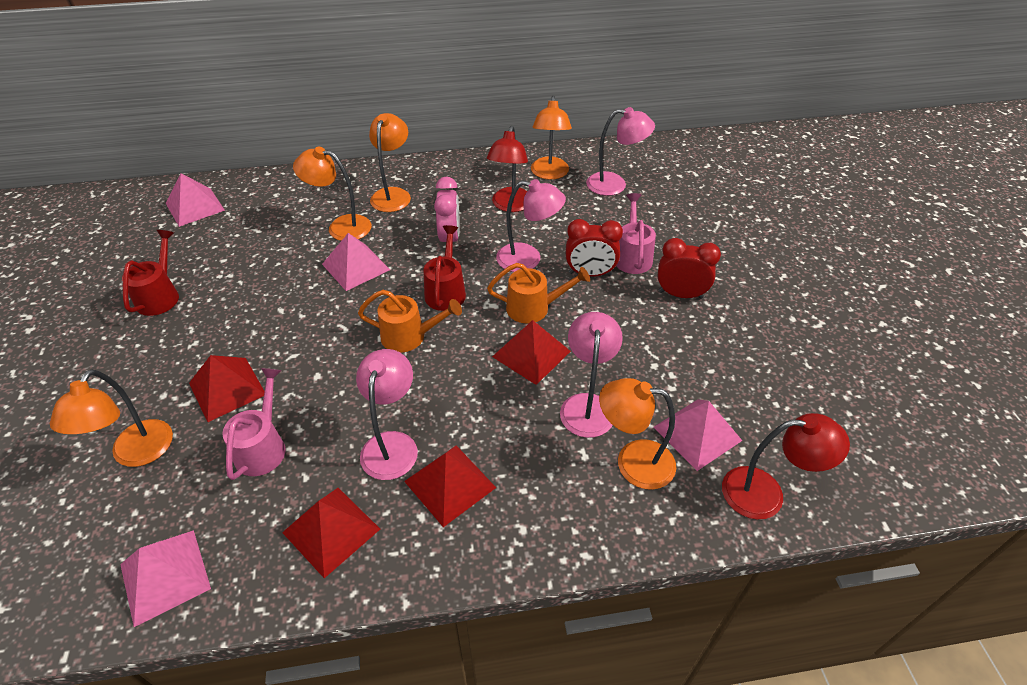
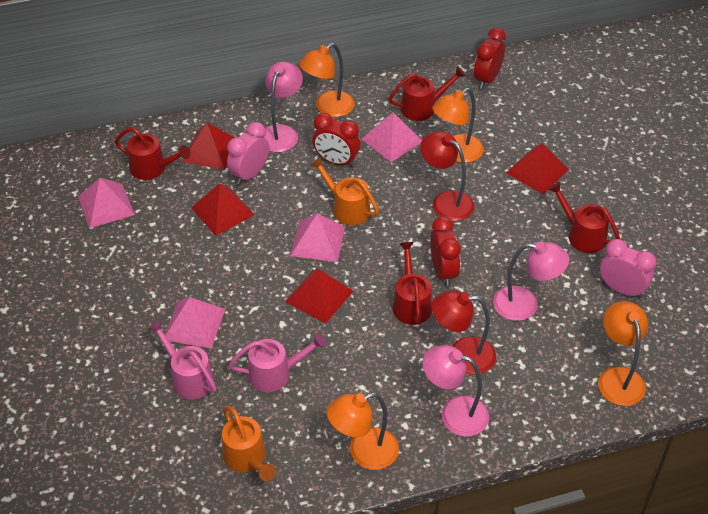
orange lamp: [50,369,173,467] [293,147,372,241] [369,113,411,212] [531,96,572,180] [599,378,676,490] = 5 -> [299,43,354,117] [327,393,399,470] [433,88,484,163] [598,301,648,406] = 4
pink clock: [434,176,460,242] = 1 -> [227,122,269,185] [600,239,657,298] = 2
pink lamp: [356,349,418,480] [496,179,566,272] [560,312,623,438] [586,107,655,196] = 4 -> [264,61,303,152] [423,345,489,437] [493,241,569,321] = 3
red clock: [566,219,623,277] [657,238,721,299] = 2 -> [313,113,360,167] [430,216,461,287] [474,28,506,89] = 3
red watering can: [122,230,179,316] [423,225,466,311] = 2 -> [114,127,190,180] [388,66,466,121] [393,242,432,325] [548,182,620,253] = 4

